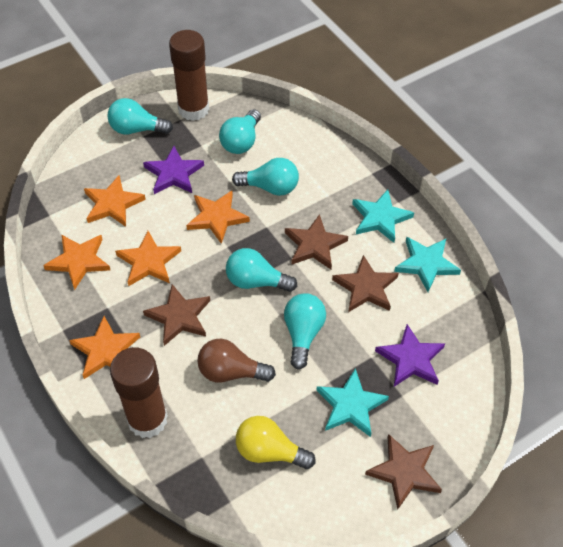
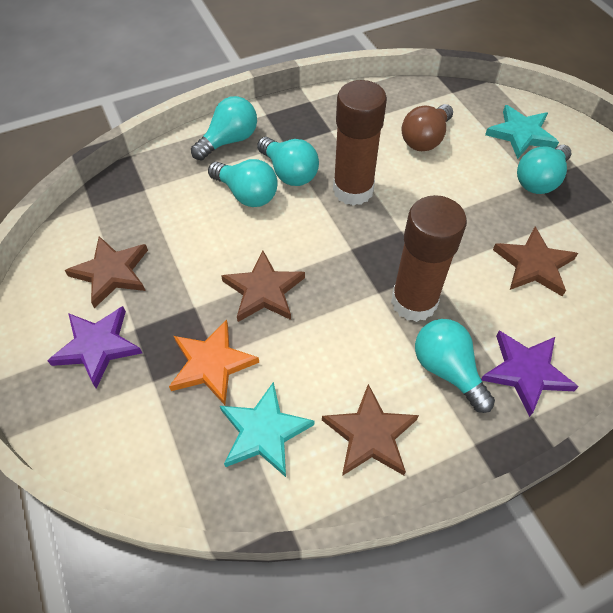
orange star: [43,235,110,290] [69,316,140,379] [84,175,146,227] [115,231,181,286] [186,191,250,244] = 5 -> [169,320,259,405] = 1
turquoise star: [317,369,389,437] [352,190,414,243] [394,237,461,292] = 3 -> [220,382,314,477] [485,105,559,159] = 2
yellow light bulb: [236,416,316,469] = 1 -> none = 0

